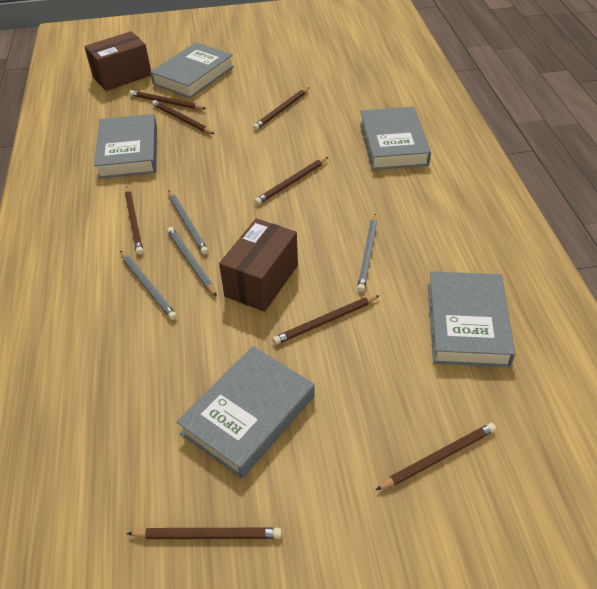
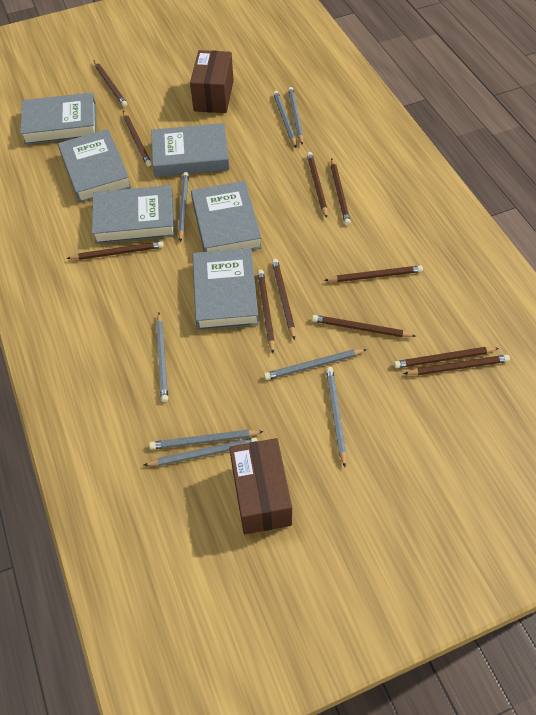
brown pencil: [125,186,143,255] [126,528,282,539] [130,90,207,109] [152,100,214,134] [253,88,309,130] [255,157,328,205] [273,295,380,345] [376,423,496,490] = 8 -> [66,241,164,260] [94,61,127,107] [123,111,152,167] [257,270,275,353] [272,259,295,340] [307,152,327,218] [312,315,415,337] [324,265,423,282] [331,158,351,225] [394,347,499,368] [403,355,510,375] = 11
grey book: [94,114,157,179] [150,42,234,98] [177,346,315,479] [360,107,431,170] [428,271,515,367] = 5 -> [20,92,97,145] [58,129,131,203] [92,185,175,244] [151,123,230,177] [191,181,262,252] [192,248,259,330] = 6
grey pencil: [120,251,177,320] [167,227,217,297] [168,190,208,255] [357,214,377,292] = 4 -> [144,437,258,466] [149,429,264,450] [156,313,168,402] [178,172,189,242] [264,349,367,380] [273,91,297,147] [288,87,304,145] [326,367,347,467] = 8

